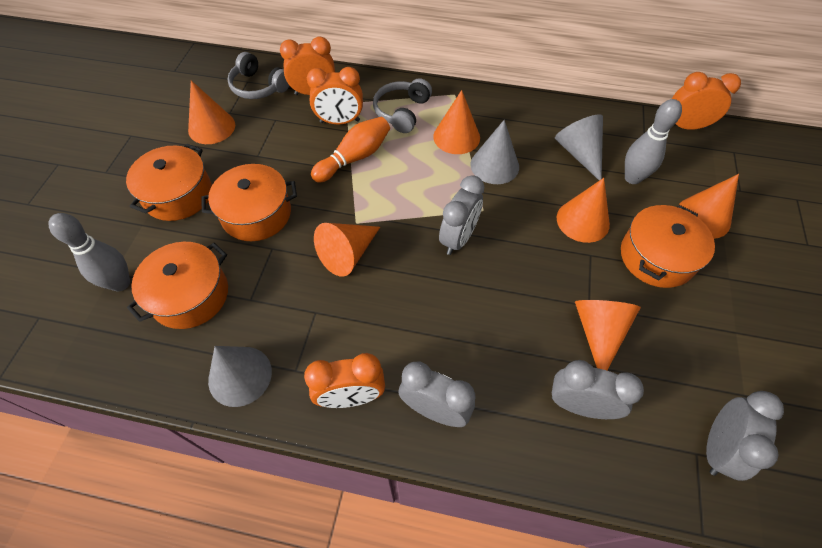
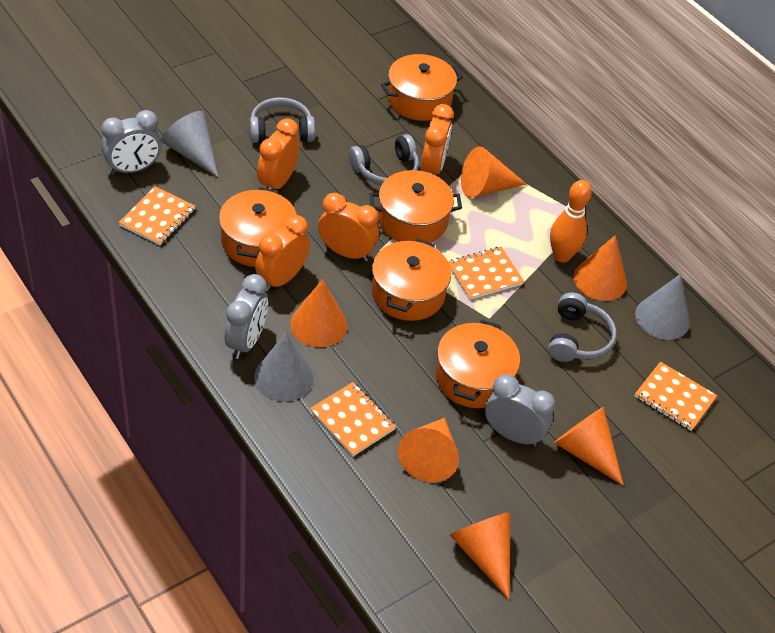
grey bowling pin: [48,213,130,292] [625,99,682,184] = 2 -> none = 0
grey clock: [399,362,476,427] [439,175,484,255] [552,360,644,419] [706,391,784,481] = 4 -> [101,110,162,175] [225,274,268,359] [485,374,556,446] = 3
grey headphones: [227,52,290,99] [373,78,432,133] = 2 -> [250,97,315,143] [349,134,419,185] [548,292,617,362] = 3
orange notebook: none = 0 -> [118,186,196,245] [310,382,396,456] [448,247,524,300] [635,362,717,431] = 4
orange pot: [126,144,212,221] [127,242,228,329] [201,164,297,241] [621,205,715,288] = 4 -> [219,187,297,267] [370,170,462,243] [371,238,451,321] [381,54,463,121] [435,319,520,408] = 5

